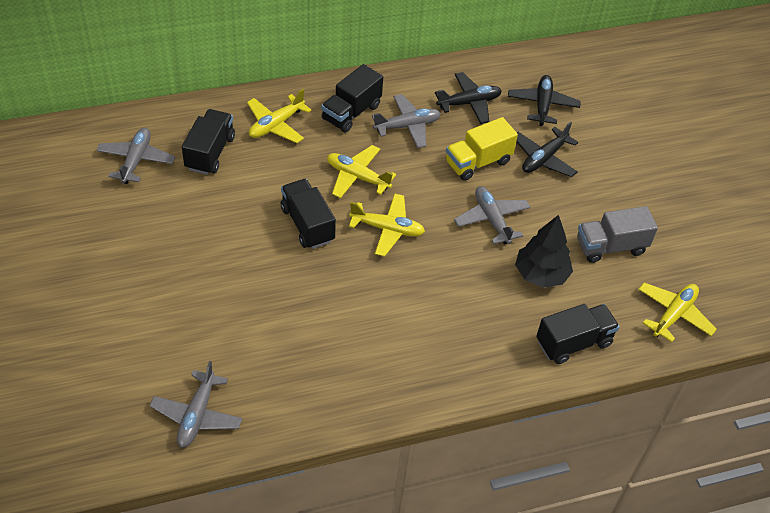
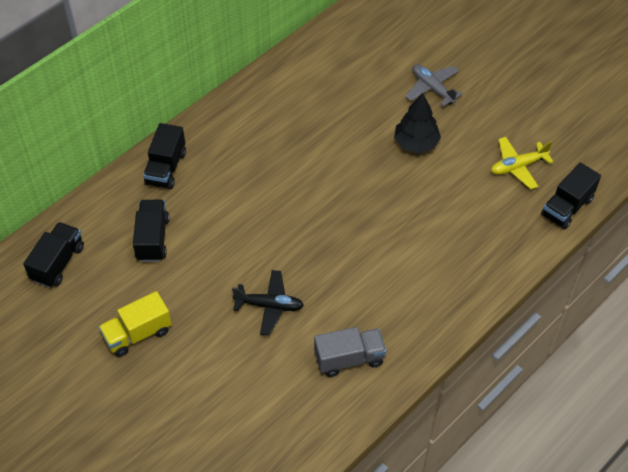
black plane: [435,72,502,124] [508,75,581,126] [516,122,578,177] = 3 -> [232,270,304,336] = 1
grey plane: [96,127,175,184] [150,361,243,448] [372,94,441,148] [454,186,531,244] = 4 -> [405,64,463,107] = 1
yellow plane: [247,89,312,143] [327,145,396,198] [349,193,425,257] [638,283,717,342] = 4 -> [491,137,554,189] = 1

